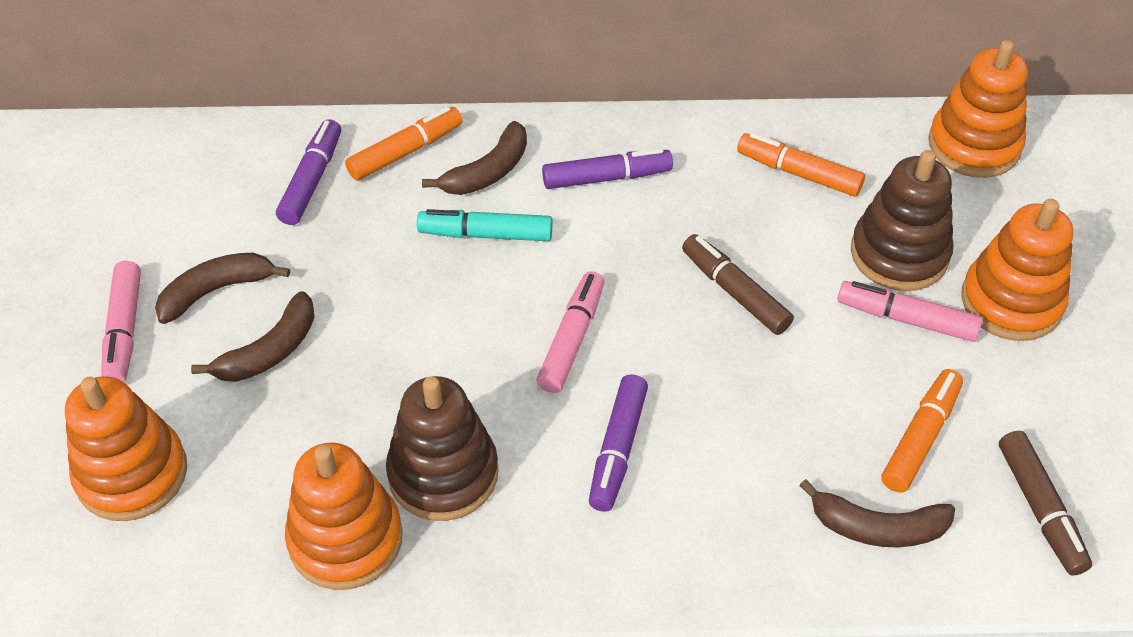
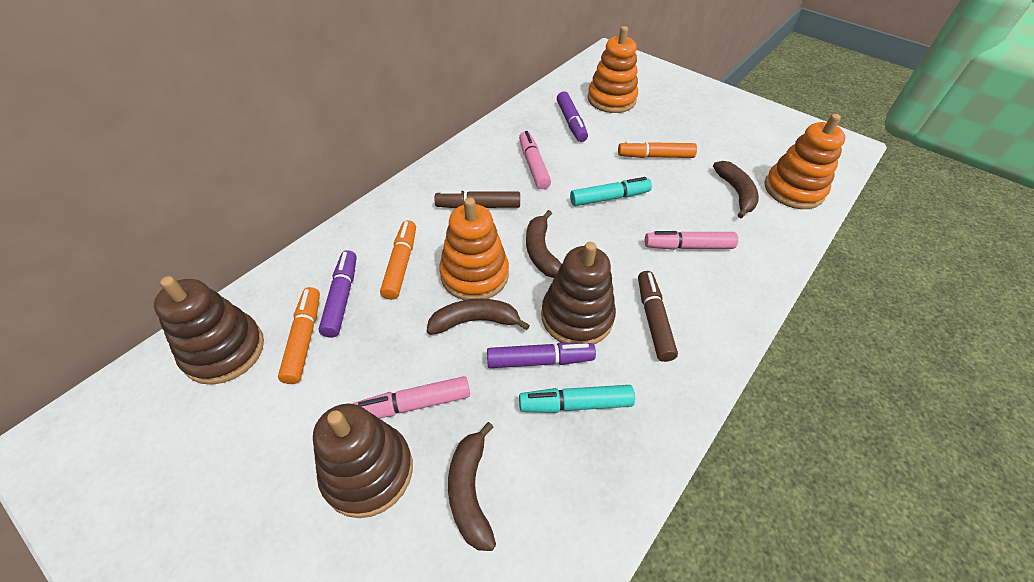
brown stacking toy: [386,376,498,521] [851,150,953,291] = 2 -> [154,276,264,385] [313,404,413,518] [541,242,616,344] = 3
orange stacking toy: [65,376,187,521] [285,443,403,590] [928,40,1028,178] [961,199,1073,341] = 4 -> [439,197,509,300] [587,26,638,113] [765,114,845,209] = 3
turquoise marker: [417,209,553,241] = 1 -> [519,385,635,413] [570,177,652,206] = 2

